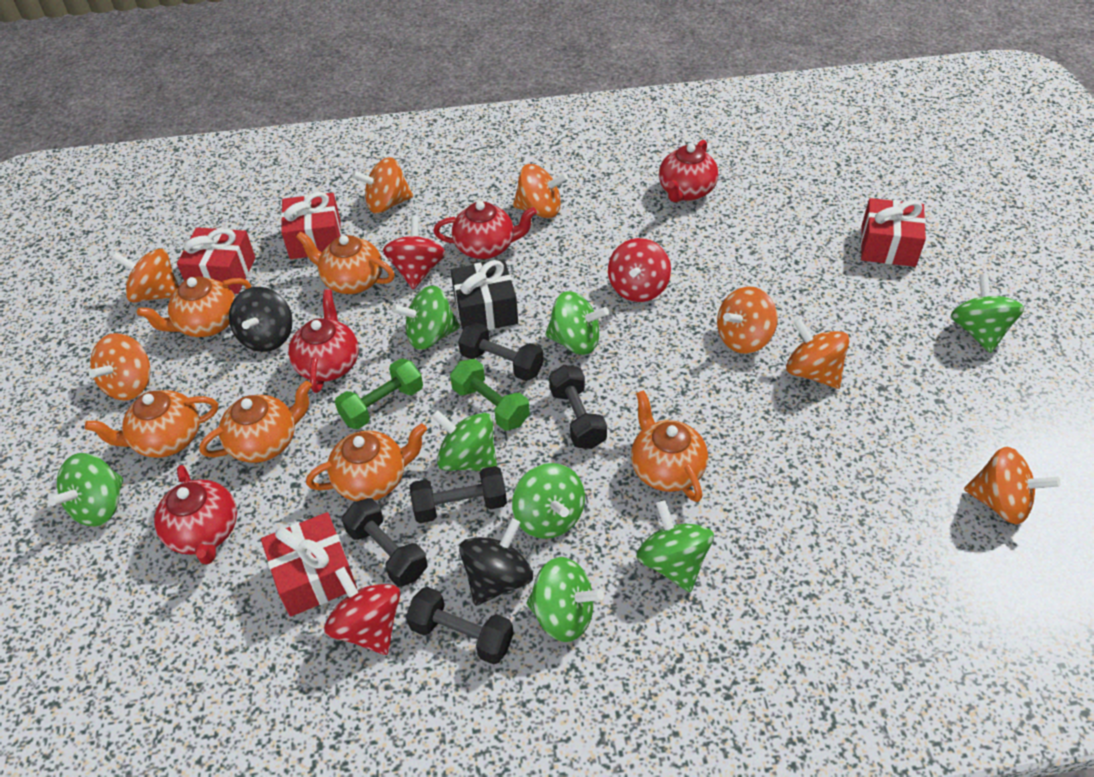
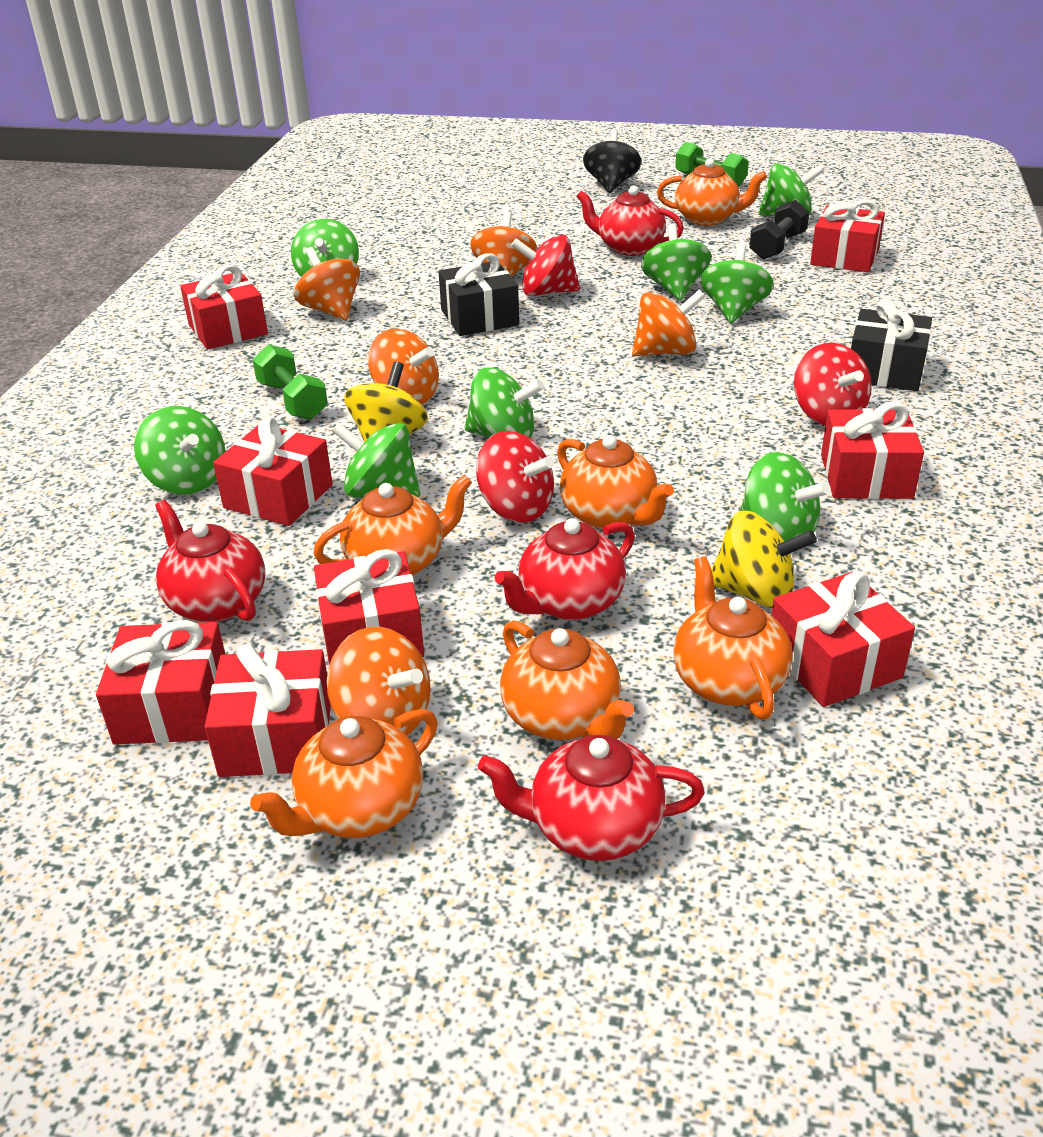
black dumbbell: [342,498,428,587] [406,587,514,665] [410,466,507,523] [458,322,544,381] [549,365,607,449] = 5 -> [749,200,809,259] = 1
black gift: [450,259,518,330] = 1 -> [439,253,519,336] [851,299,932,391] = 2
black spinning top: [229,287,293,352] [459,518,533,606] = 2 -> [583,130,642,193] = 1
orange spinning top: [89,333,150,401] [112,248,179,303] [352,157,413,213] [513,164,568,218] [717,287,778,354] [786,318,849,389] [964,446,1060,525] = 7 -> [294,247,360,320] [327,627,431,736] [368,328,439,405] [470,211,538,277] [632,290,705,356] = 5
red gift: [177,227,255,294] [261,512,357,617] [281,192,342,259] [861,198,926,267] = 4 -> [96,620,225,745] [180,265,268,350] [204,644,331,777] [213,417,333,526] [314,549,424,665] [771,571,915,707] [810,200,885,272] [821,402,924,499] = 8
yellow spinning top: none = 0 -> [344,361,428,442] [711,511,817,608] = 2

